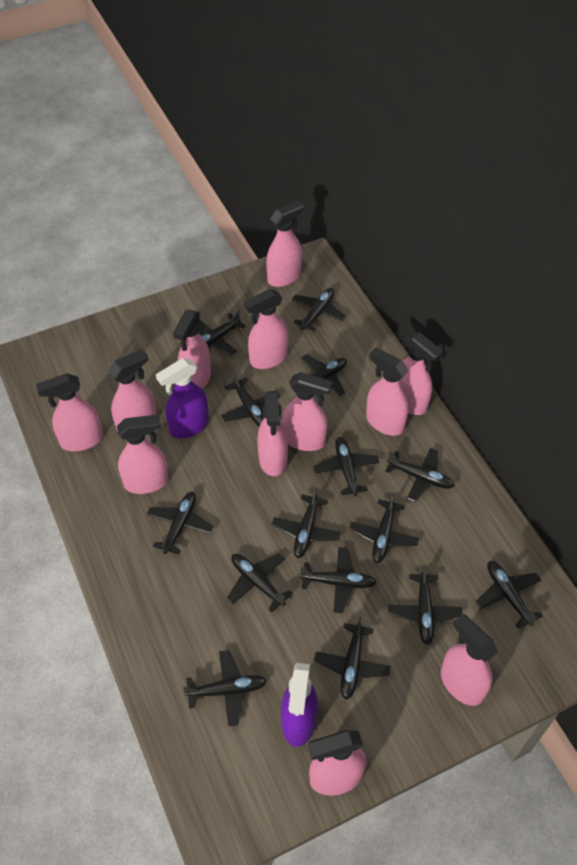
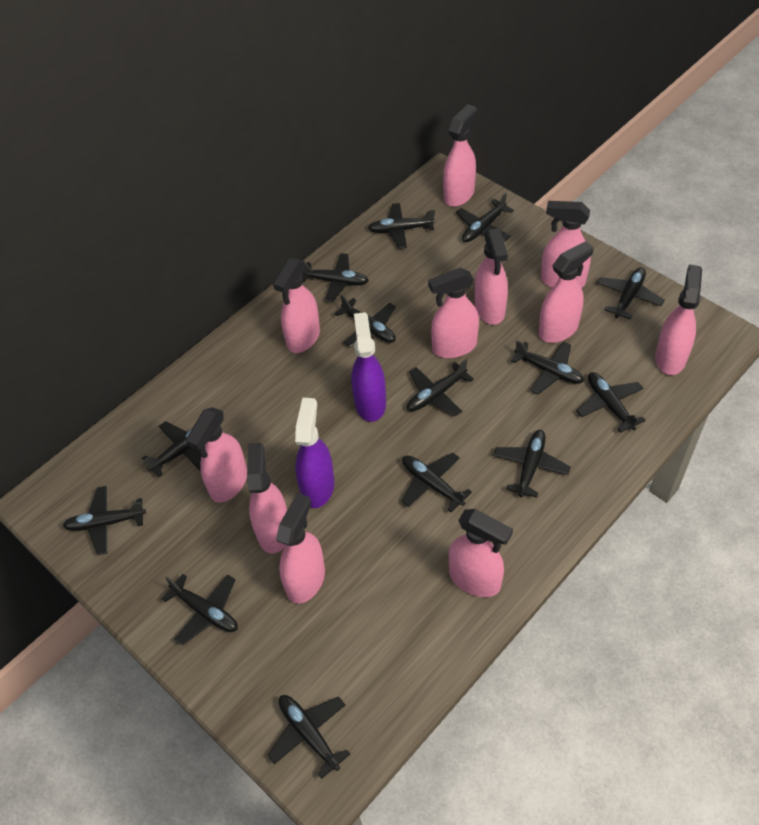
black plane: [147,492,214,554] [183,650,267,726] [198,309,246,355] [221,372,280,427] [227,553,293,612] [272,487,341,558] [289,354,347,396] [292,288,346,331] [300,547,377,613] [313,437,380,496] [314,616,391,700] [349,492,419,563] [386,448,455,502] [388,565,462,645] [476,561,543,629] = 15 -> [63,486,146,555] [142,421,202,477] [162,574,238,645] [268,695,350,779] [302,253,369,302] [335,294,396,347] [368,203,435,249] [401,452,472,513] [407,359,474,416] [456,193,514,242] [494,430,570,498] [511,340,584,394] [576,372,646,433] [597,267,665,320] = 14
pink spray bottle: [36,373,103,451] [108,349,156,432] [117,414,168,494] [173,310,211,389] [244,289,288,369] [257,391,288,476] [266,200,304,287] [282,372,332,451] [308,730,367,796] [366,348,408,436] [399,332,443,415] [441,614,498,706] = 12 -> [186,407,247,503] [247,443,287,554] [273,258,320,353] [276,493,325,604] [428,268,479,358] [443,104,477,207] [448,509,513,597] [475,228,508,325] [539,241,594,343] [541,201,591,288] [655,265,702,375] = 11

